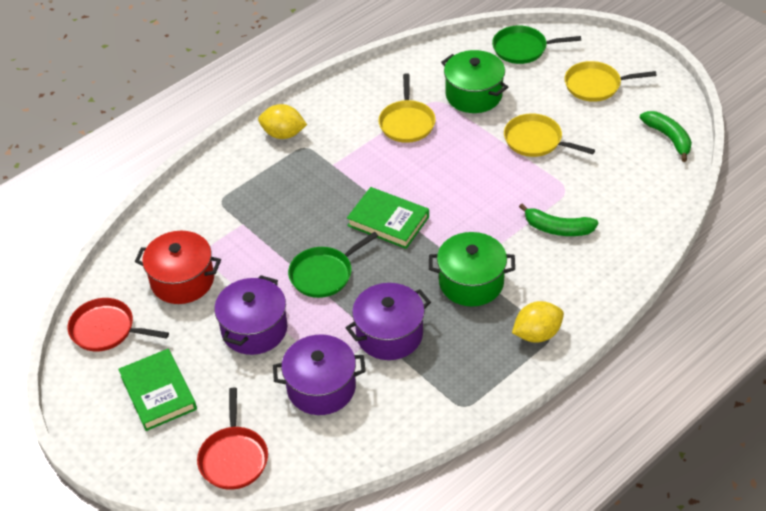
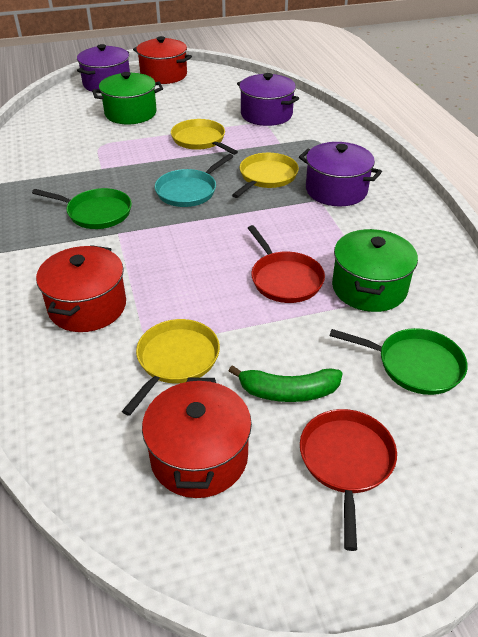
green banana: [519,203,598,236] [640,111,692,162] = 2 -> [229,365,343,402] = 1
green book: [118,349,197,431] [347,187,429,249] = 2 -> none = 0
red pot: [135,231,221,304] = 1 -> [36,245,126,332] [133,36,192,84] [142,377,252,498] = 3
turquoise pan: none = 0 -> [155,154,234,207] = 1
yellow lemon: [258,104,307,139] [512,301,564,343] = 2 -> none = 0

